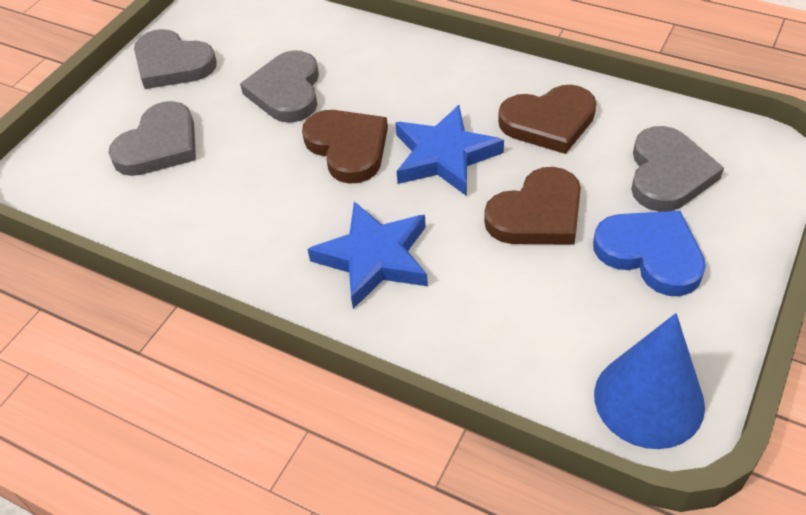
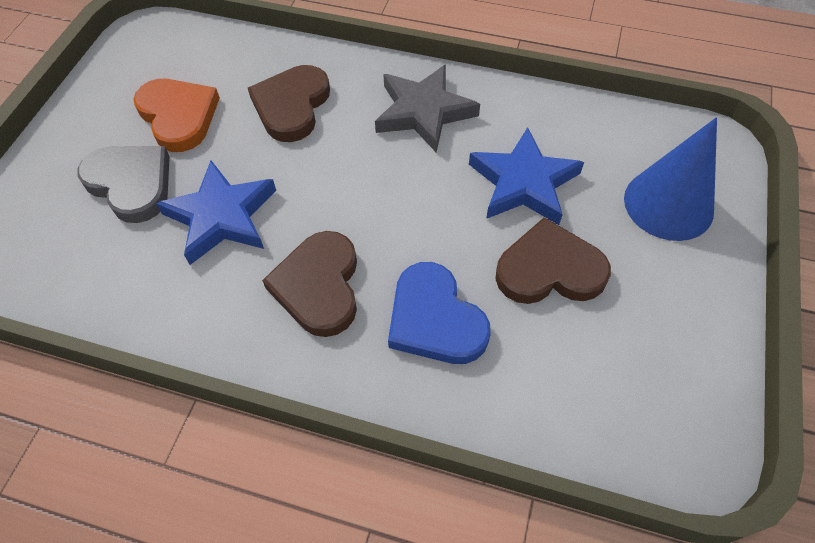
grey heart: [108,101,196,176] [134,29,217,89] [240,50,319,123] [631,126,724,212] = 4 -> [78,146,170,223] = 1
grey star: none = 0 -> [375,65,480,153] = 1
orange heart: none = 0 -> [133,79,220,152] = 1

